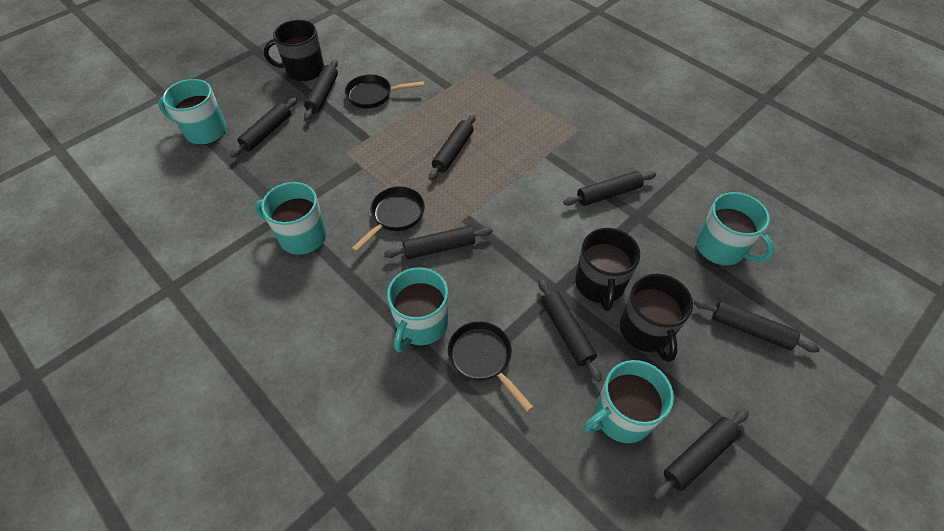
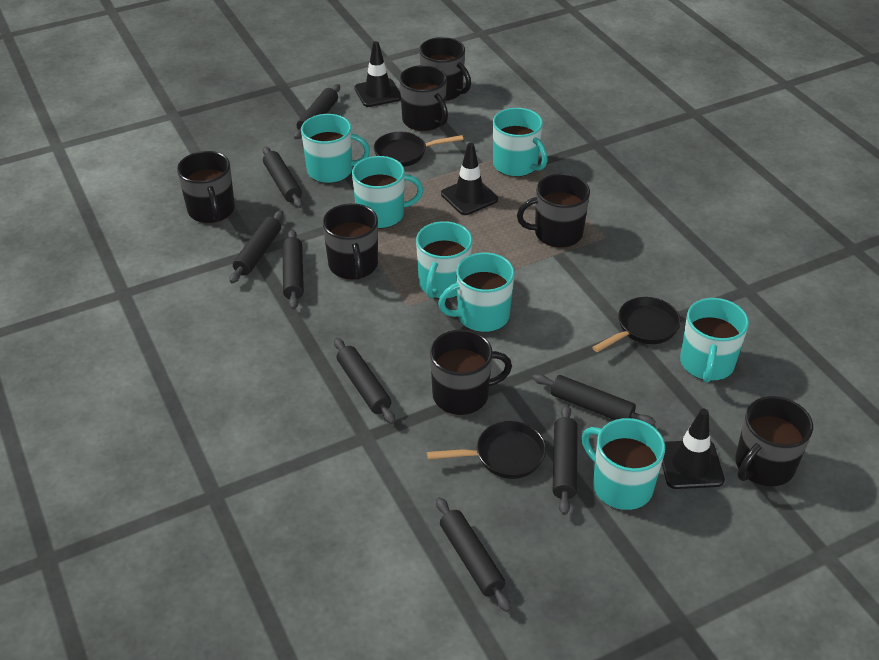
black mug: [264,20,324,81] [575,228,640,311] [620,274,693,362] = 3 -> [177,151,235,223] [323,203,378,280] [399,65,448,131] [419,37,471,101] [430,330,512,415] [517,174,590,248] [735,396,813,487] = 7
black traffic cone: none = 0 -> [354,41,401,107] [441,143,498,215] [662,409,725,489] = 3
turquoise mug: [158,79,227,145] [255,182,327,255] [387,267,448,352] [584,360,674,443] [696,192,775,266] = 5 -> [301,114,370,183] [352,156,423,229] [416,221,472,299] [438,253,514,332] [493,108,548,177] [582,418,665,510] [680,298,749,383] = 7

